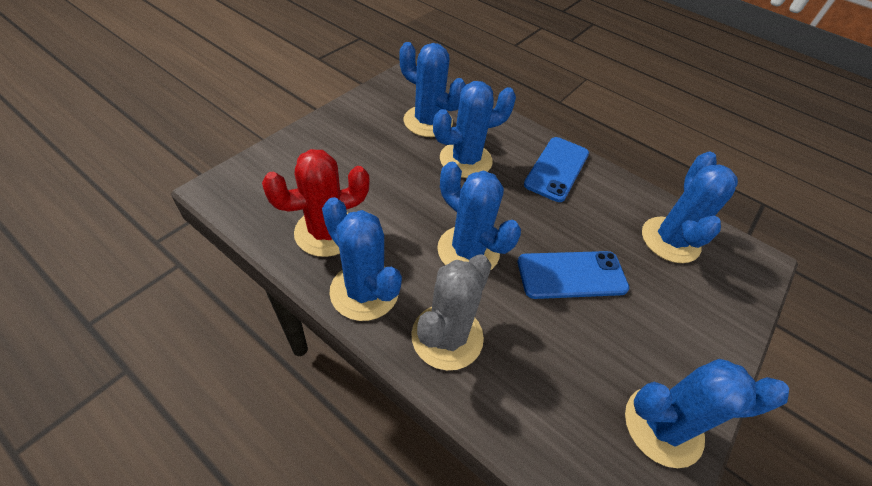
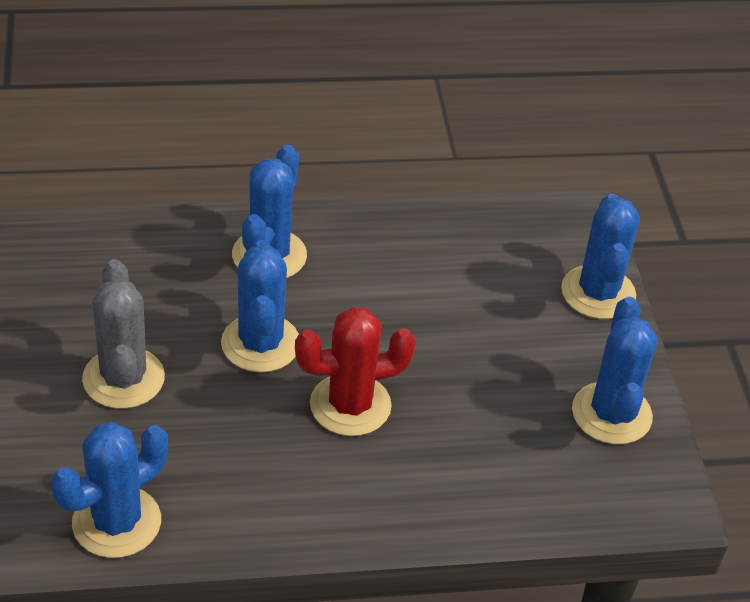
blue cactus: [322,197,402,321] [399,42,466,137] [433,81,516,178] [437,162,521,270] [625,359,789,468] [642,151,738,263] = 6 -> [51,422,168,558] [221,240,299,373] [232,145,307,278] [561,194,640,319] [572,297,657,445] = 5
blue phone: [518,251,629,299] [524,137,589,202] = 2 -> none = 0

